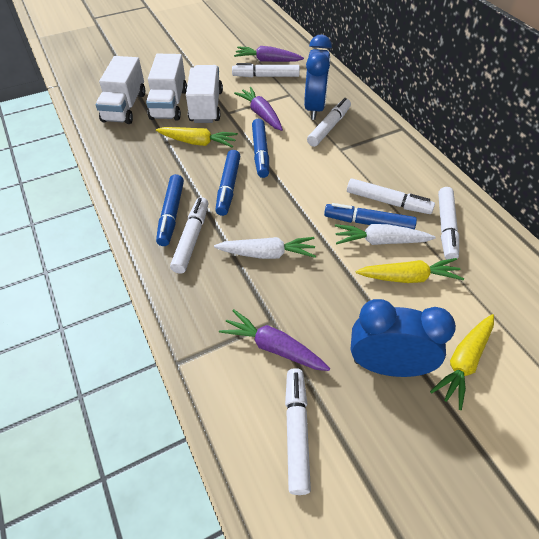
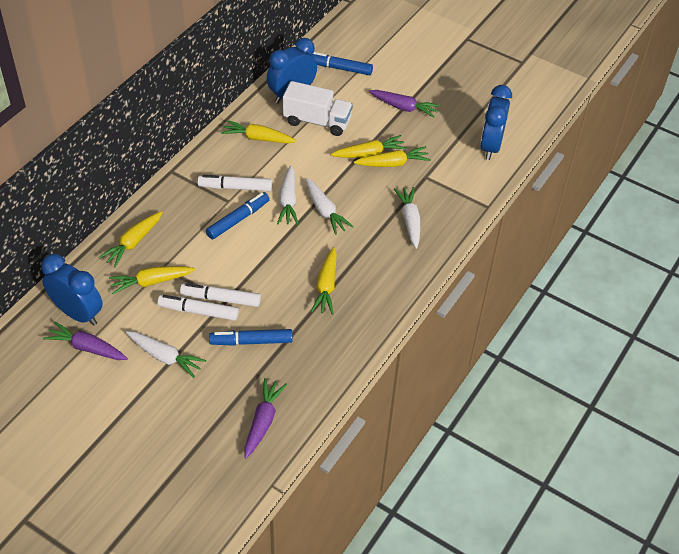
blue clock: [304,34,332,120] [350,299,456,377] = 2 -> [41,254,103,326] [267,38,317,104] [480,85,512,160] = 3
blue marker: [156,174,184,246] [215,150,240,216] [252,119,269,178] [324,203,417,230] = 4 -> [206,192,270,240] [209,329,293,346] [311,52,373,75] = 3
white carrot: [214,237,316,259] [335,224,436,245] = 2 -> [126,331,206,378] [277,166,298,225] [305,178,354,235] [394,187,420,249] = 4
white marker: [170,197,208,274] [232,63,300,77] [285,368,311,495] [307,98,351,147] [347,178,435,214] [438,187,459,260] = 6 -> [158,295,239,321] [180,283,261,307] [198,175,272,191] = 3
white truck: [96,56,145,124] [146,54,187,120] [186,65,223,123] = 3 -> [283,81,353,136] = 1
yellow carrot: [156,127,238,148] [356,258,464,283] [430,314,494,410] = 3 -> [99,211,163,267] [109,266,195,294] [221,120,297,143] [311,247,337,315] [331,135,407,158] [353,146,431,167] = 6

